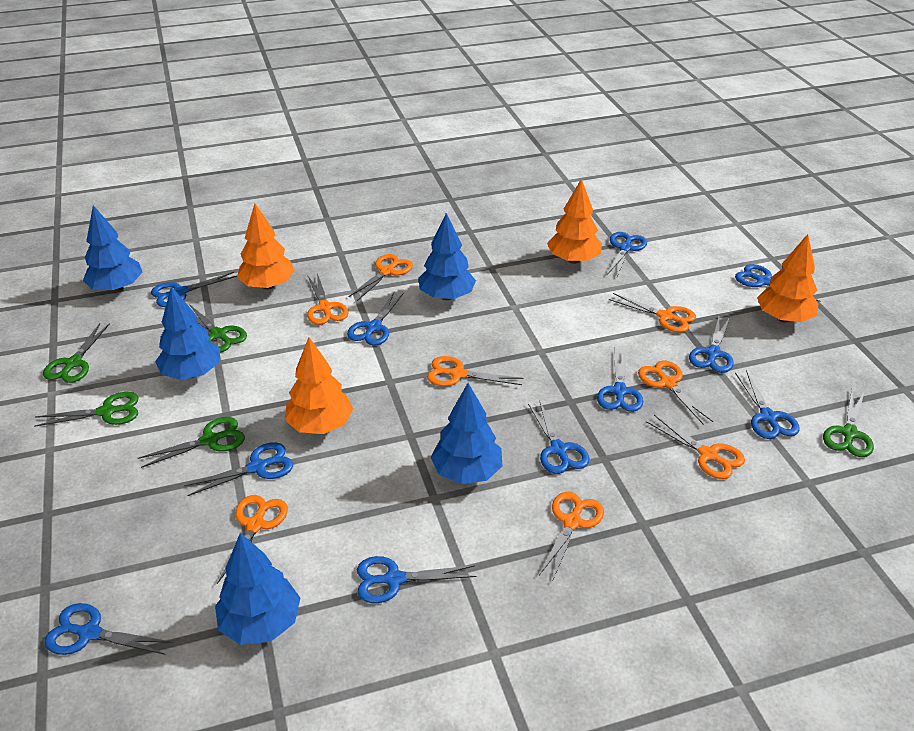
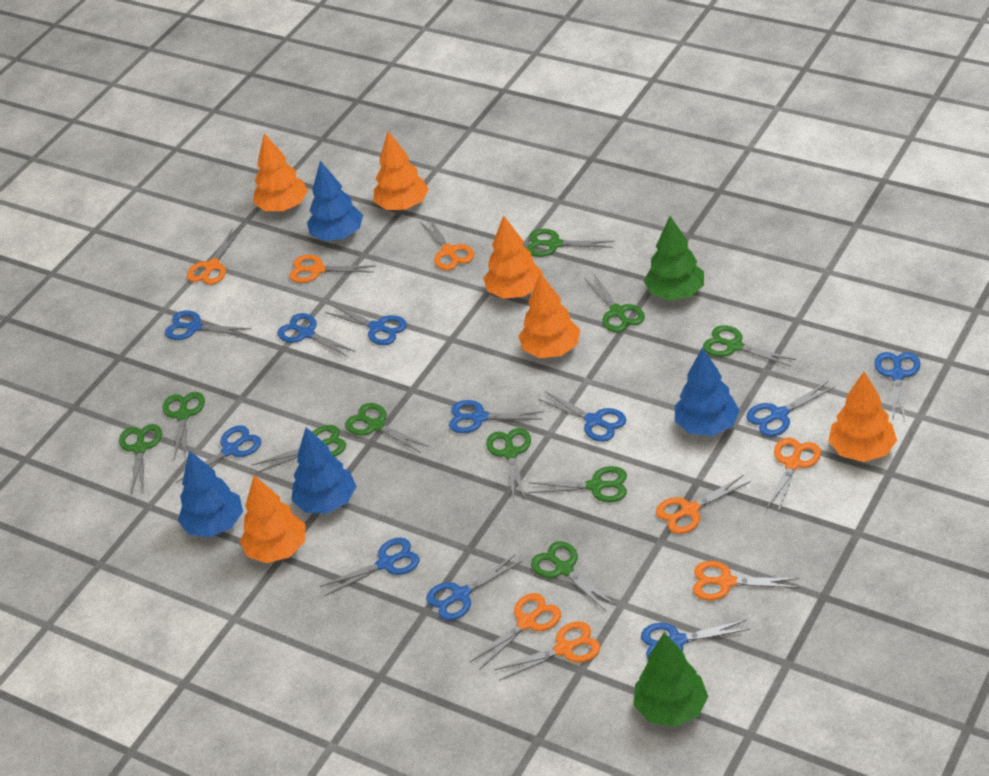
blue tree: [83,205,143,292] [155,286,220,380] [215,533,300,645] [419,213,476,300] [431,383,502,484] = 5 -> [178,450,243,537] [291,427,356,514] [307,161,363,241] [675,348,740,436] = 4
green scissors: [34,392,139,427] [43,323,110,383] [138,417,245,468] [189,304,247,352] [823,390,874,457] = 5 -> [119,424,162,495] [163,392,205,460] [252,425,346,474] [345,403,429,453] [486,428,531,501] [527,229,614,257] [528,466,627,502] [531,541,615,611] [584,274,645,333] [703,325,796,366] = 10
green tree: none = 0 -> [633,633,708,727] [644,216,704,301] = 2
orange tree: [237,203,295,289] [285,337,353,434] [547,178,602,264] [757,234,818,323] = 4 -> [240,475,305,563] [253,133,308,211] [374,131,429,210] [483,215,543,299] [519,273,580,358] [828,372,897,462] = 6

